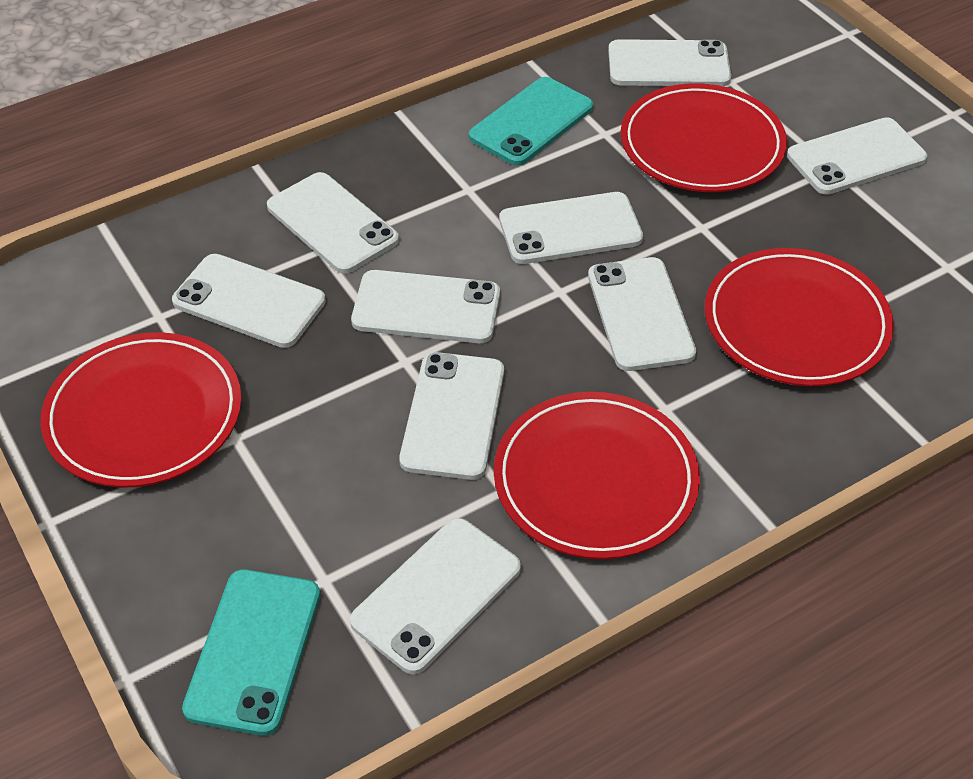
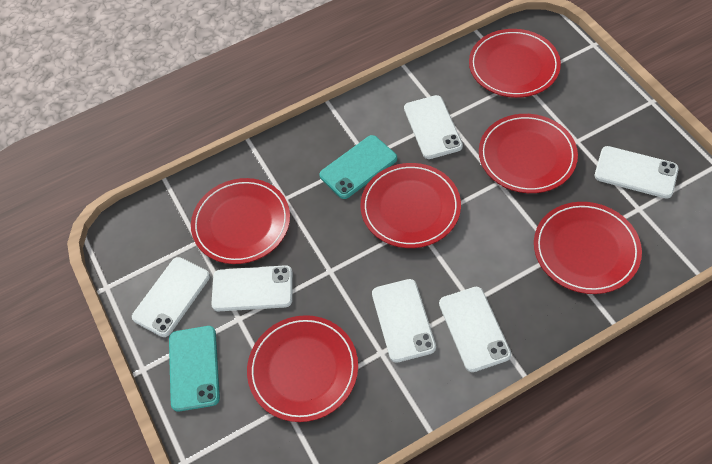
red plate: [40,332,242,488] [494,392,700,559] [621,83,787,192] [705,248,894,386] = 4 -> [191,178,290,264] [247,315,358,422] [360,163,461,248] [469,29,561,98] [479,114,578,193] [534,202,642,294] = 6
white phone: [172,254,326,348] [267,172,399,274] [350,518,521,675] [351,270,500,343] [399,352,504,480] [499,192,643,264] [588,257,696,371] [608,39,731,86] [787,117,927,195] = 9 -> [132,257,210,337] [211,265,293,311] [372,279,436,363] [404,95,463,159] [439,287,511,372] [595,146,679,199] = 6

